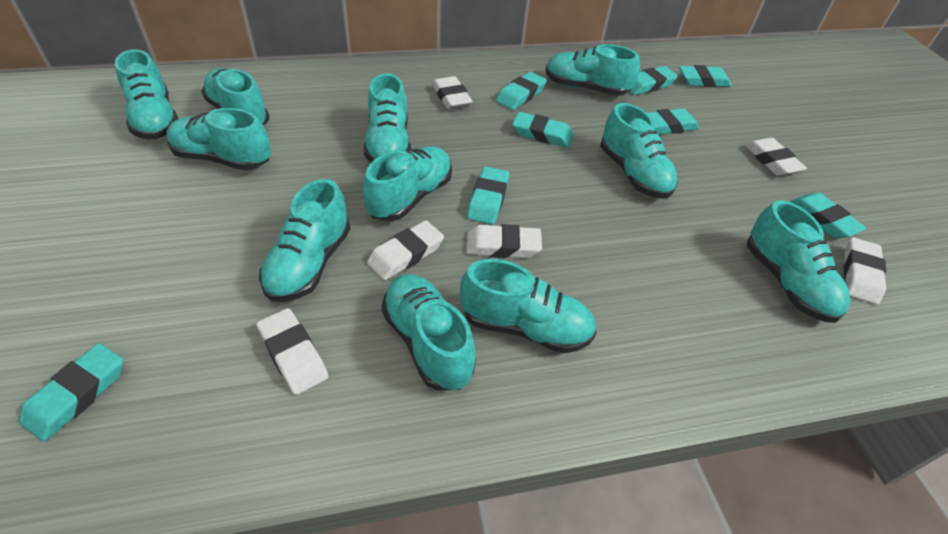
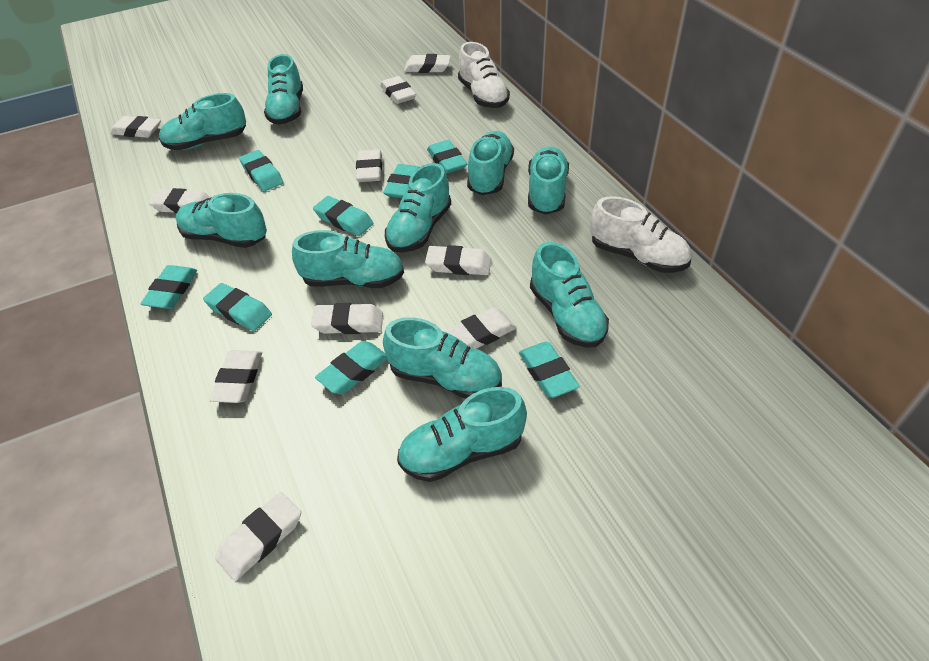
turquoise shoe: [115,49,178,139] [167,108,271,170] [201,68,270,125] [259,179,350,302] [363,146,452,221] [364,73,411,163] [381,274,476,391] [460,259,596,353] [546,44,640,96] [600,103,678,199] [747,200,850,323] = 11 -> [159,93,246,150] [176,193,267,248] [264,54,303,125] [292,230,404,288] [383,317,502,399] [385,163,451,252] [397,387,527,482] [467,131,514,195] [528,146,569,214] [530,242,609,348] = 10
white eraser: [256,308,328,395] [367,221,444,280] [432,76,473,110] [466,224,542,258] [745,138,807,176] [844,237,887,304] = 6 -> [110,116,161,138] [148,188,211,214] [210,350,262,403] [215,492,301,581] [311,303,383,334] [356,149,382,182] [380,76,416,104] [404,54,451,73] [425,245,491,275] [444,307,517,349] = 10
white shoe: none = 0 -> [458,42,510,108] [590,196,692,273] = 2

